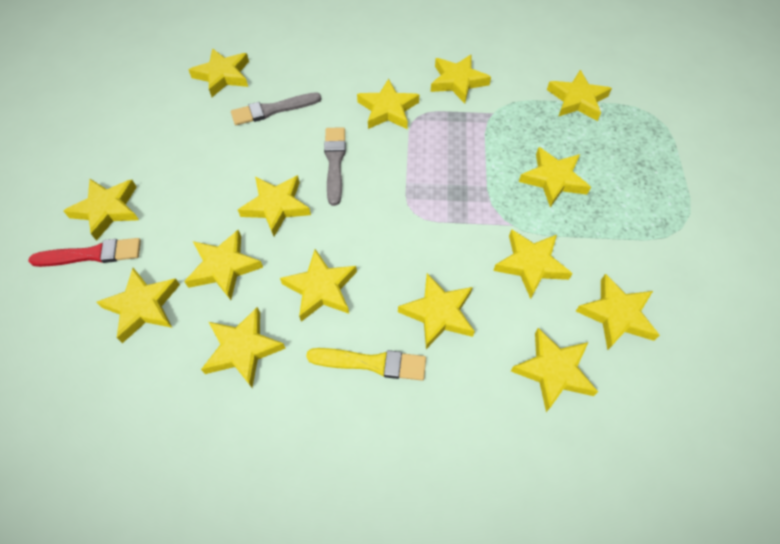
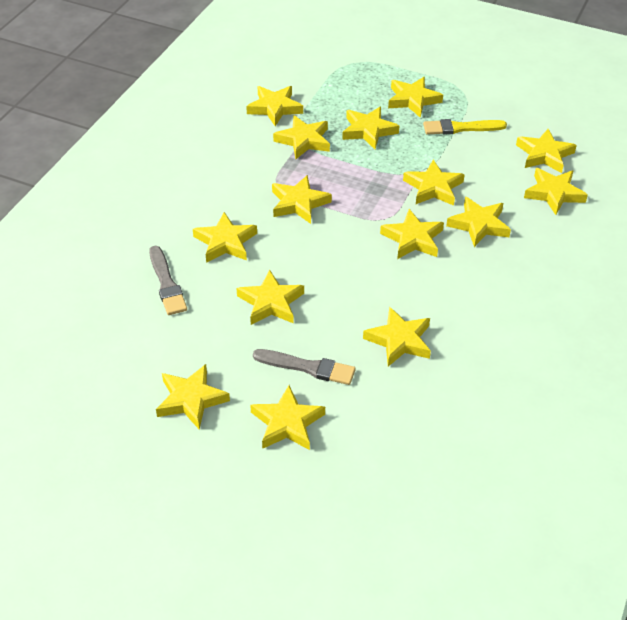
red brush: [28,238,141,267] = 1 -> none = 0

